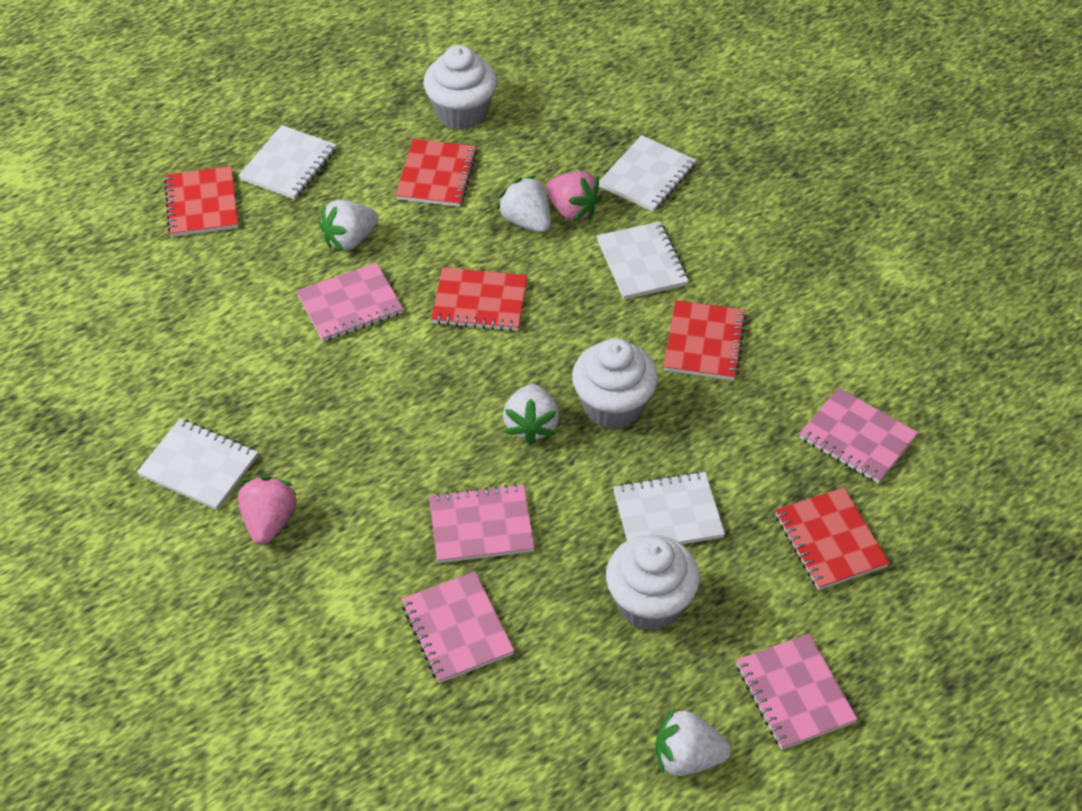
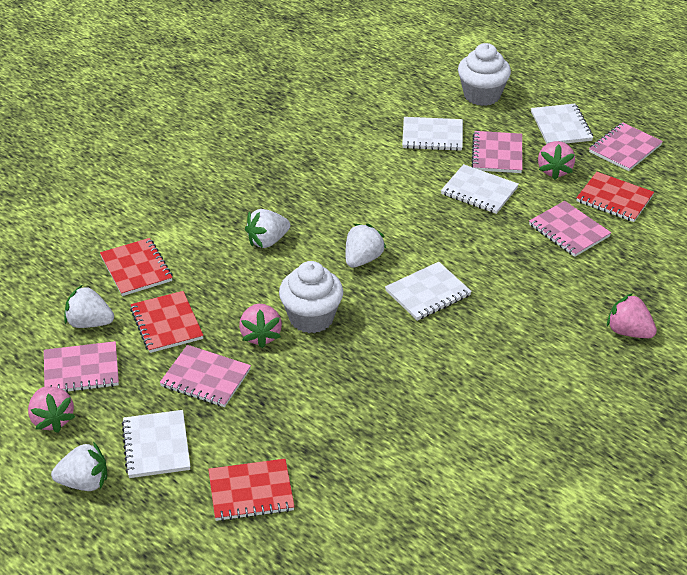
pink strawberry: [238,476,297,545] [546,171,603,222] = 2 -> [28,386,75,433] [239,304,282,348] [538,141,575,180] [607,293,657,338] = 4
red notebook: [164,166,238,237] [395,139,477,207] [431,267,528,332] [664,300,747,380] [775,488,889,590] = 5 -> [100,238,173,296] [130,291,204,353] [208,459,295,521] [576,172,654,222] = 4
white cupcake: [423,45,497,130] [572,338,658,429] [606,535,700,631] = 3 -> [279,261,343,333] [458,43,511,106] = 2

